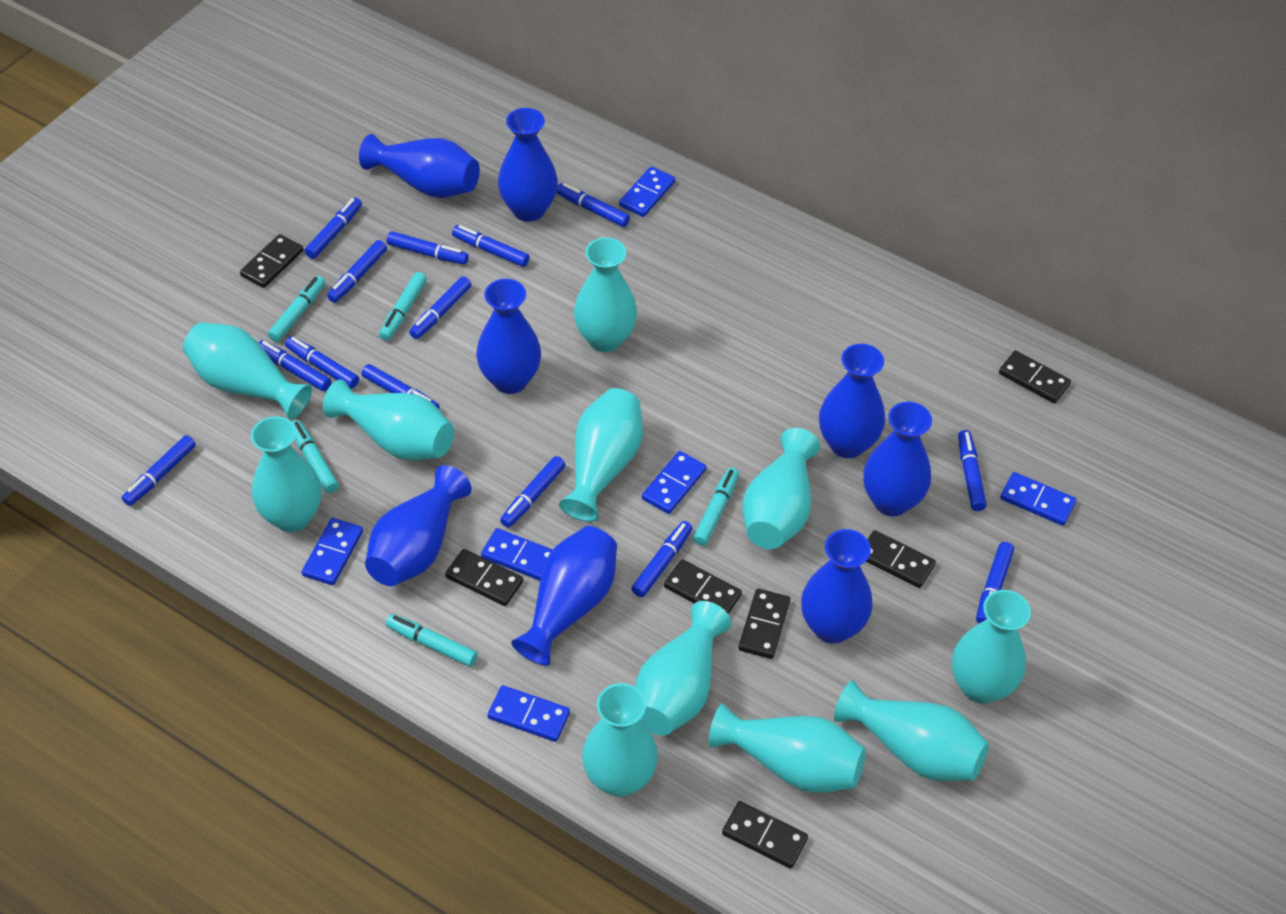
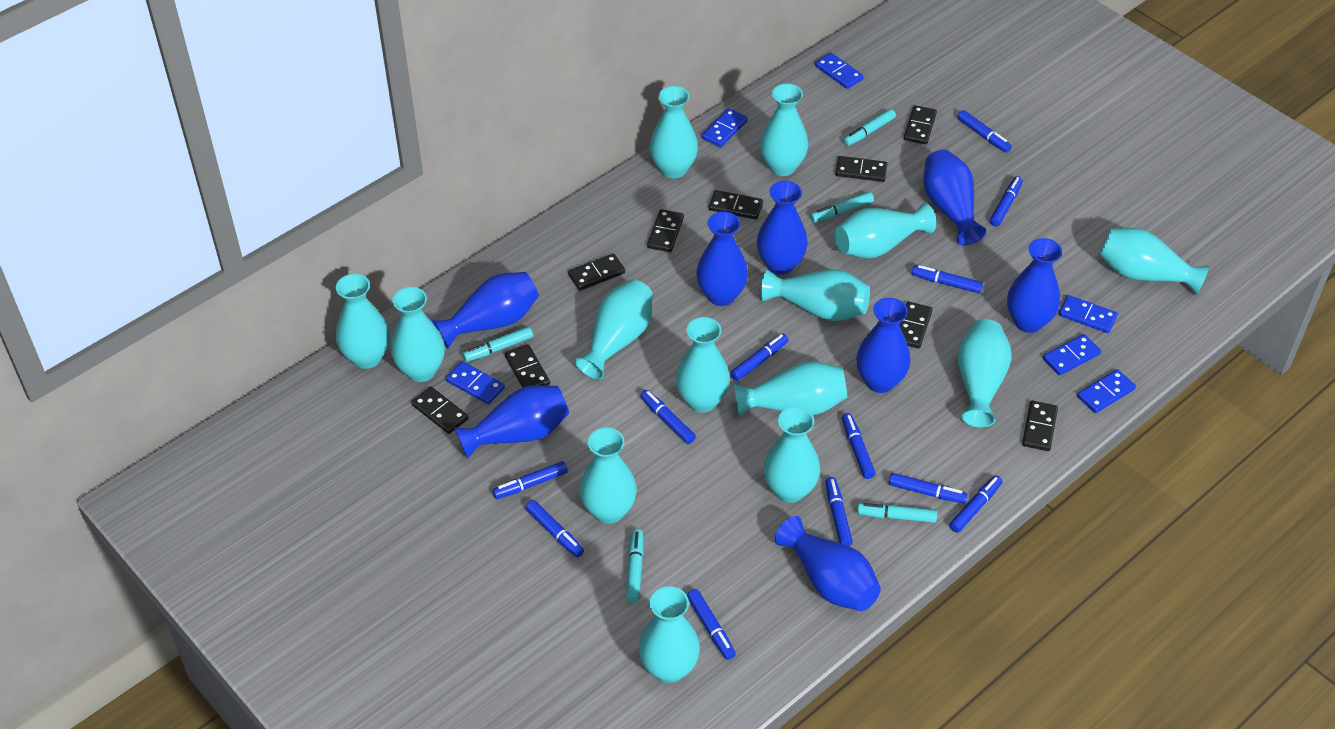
black domino: [240,234,303,288] [445,549,523,606] [664,559,742,614] [722,801,808,869] [738,589,790,659] [866,530,936,588] [999,350,1071,403] = 7 -> [411,387,469,434] [505,344,550,388] [568,254,625,291] [647,209,684,252] [709,190,763,220] [835,156,887,182] [899,302,933,349] [904,105,937,144] [1022,401,1058,451] = 9
blue marker: [121,435,196,506] [258,340,331,391] [285,336,359,389] [305,197,362,259] [327,240,387,303] [361,364,440,409] [387,231,469,265] [409,276,472,339] [452,225,530,267] [500,456,566,528] [557,183,630,227] [631,521,692,597] [958,430,987,511] [976,542,1014,623] = 14 -> [492,461,568,499] [525,500,584,557] [640,390,696,444] [687,589,736,660] [730,334,789,381] [825,477,853,546] [842,413,876,479] [889,473,968,503] [912,265,983,293] [949,475,1002,533] [957,110,1012,152] [990,176,1023,227] = 12
turquoise vase: [183,322,312,420] [251,416,322,532] [323,379,454,460] [559,388,643,522] [574,237,637,352] [582,683,658,797] [635,601,731,735] [709,703,866,793] [742,428,820,549] [834,680,989,781] [952,590,1031,704] = 11 -> [336,274,390,369] [391,287,445,382] [575,279,653,380] [580,427,637,524] [639,586,700,683] [650,86,698,178] [676,317,730,413] [734,361,847,416] [760,84,808,176] [761,269,870,321] [764,407,820,503] [835,203,936,259] [957,319,1012,428] [1099,228,1209,295] = 14

